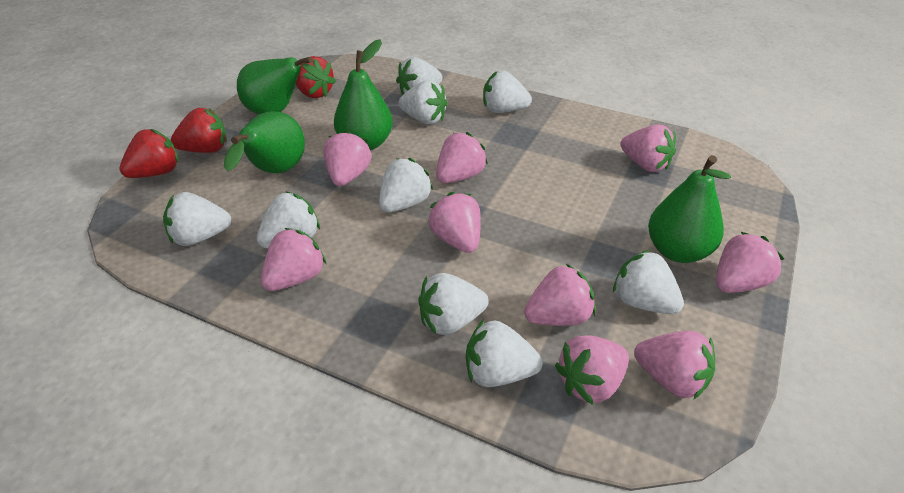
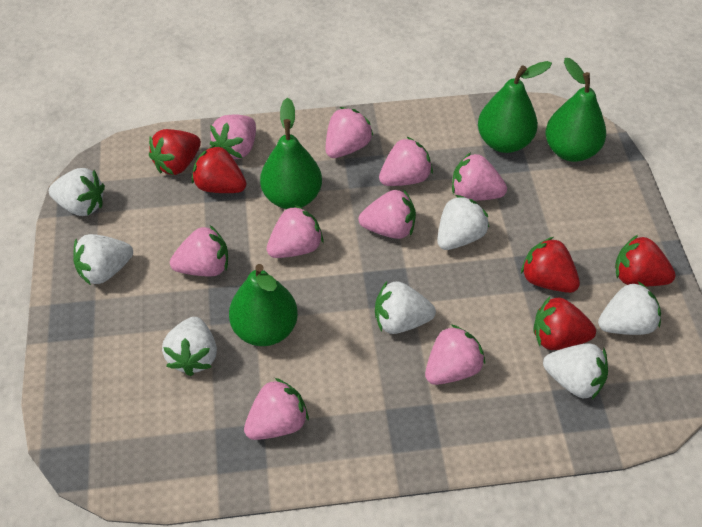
red strawberry: [119,129,179,178] [171,108,227,153] [296,56,336,98] = 3 -> [149,129,201,175] [192,144,247,193] [521,237,580,293] [533,297,596,350] [615,235,676,286] = 5
white strawberry: [163,192,232,246] [257,192,320,248] [379,158,433,212] [396,57,442,95] [399,80,448,124] [419,273,489,335] [466,319,543,387] [483,71,532,113] [613,250,684,314] = 9 -> [49,168,105,216] [73,234,133,285] [162,317,217,376] [375,281,436,334] [437,195,489,250] [543,343,608,399] [598,281,661,335] = 7

